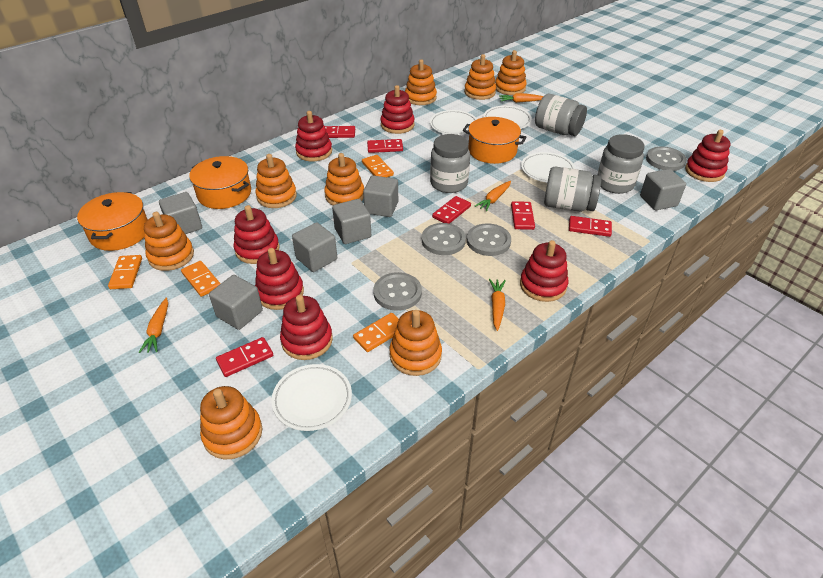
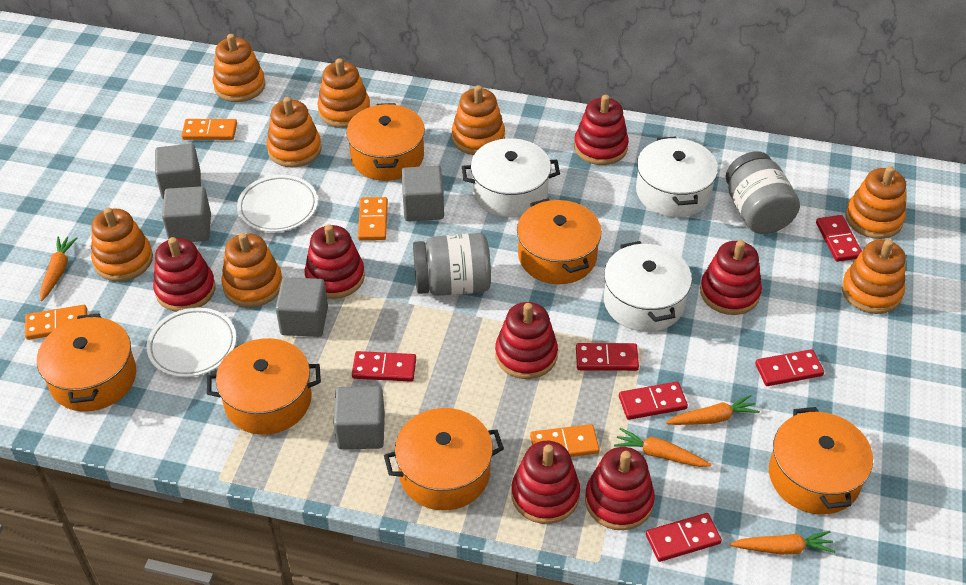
grey button: [373,272,422,311] [422,223,466,255] [467,223,511,256] [646,147,687,171] = 4 -> none = 0
grey cube: [159,192,202,234] [209,275,263,330] [292,222,337,272] [332,199,371,244] [363,176,398,217] [640,169,686,210] = 6 -> [155,144,201,200] [162,186,211,242] [275,277,328,337] [333,386,385,449] [401,166,444,221] = 5
grey jar: [430,134,470,193] [535,94,587,136] [544,166,602,212] [597,134,644,194] = 4 -> [413,233,491,296] [726,151,800,234] = 2
orange pot: [77,192,148,251] [189,156,251,209] [463,117,527,164] = 3 -> [37,314,136,412] [207,338,321,435] [346,103,425,181] [384,408,504,510] [517,198,602,284] [769,407,873,515] = 6
white plate: [271,364,352,431] [430,110,477,135] [483,106,532,129] [521,152,575,183] = 4 -> [146,307,236,377] [237,175,318,232] = 2
white pot: none = 0 -> [462,138,560,218] [604,241,692,332] [636,136,718,217] = 3

